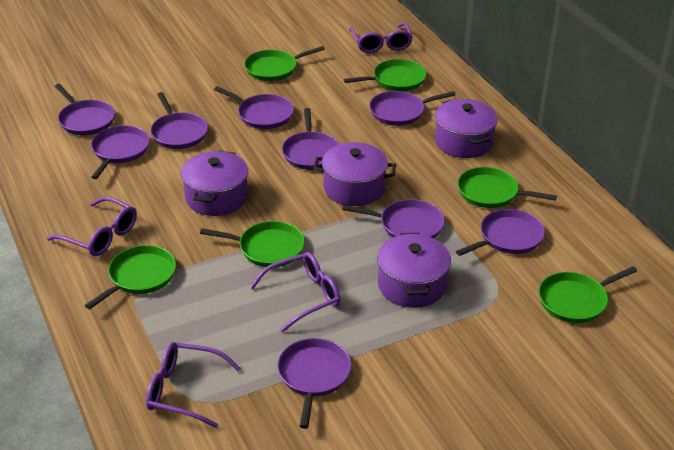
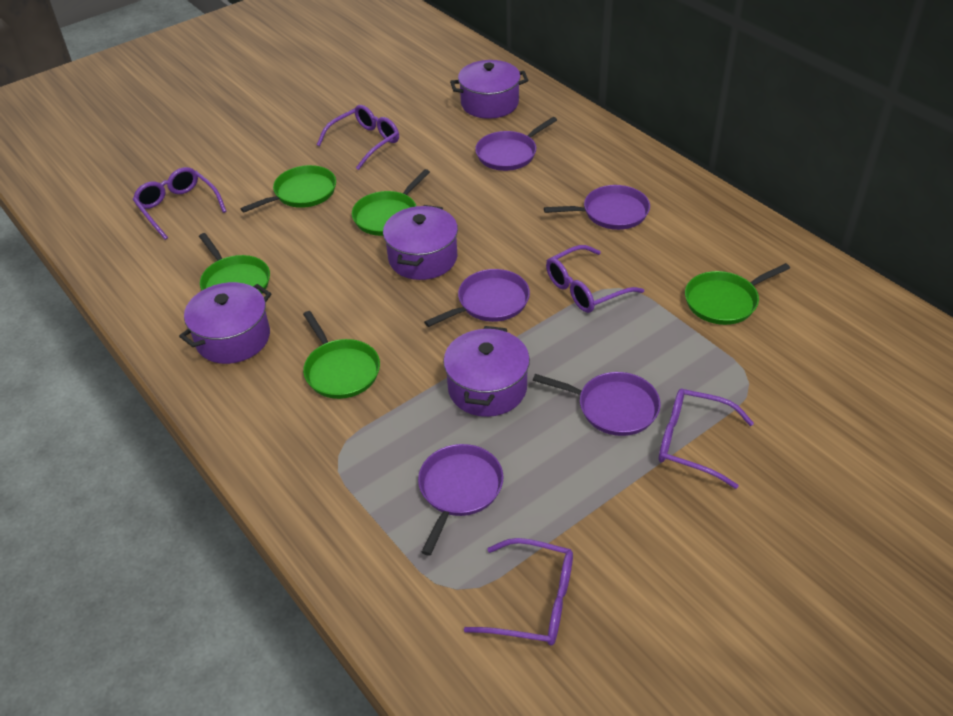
green pan: [85,245,176,309] [200,221,305,267] [244,46,325,81] [344,59,427,91] [457,167,557,208] [539,266,637,323] = 6 -> [199,233,270,294] [240,165,336,213] [303,311,380,399] [352,169,430,236] [685,263,790,325] = 5
purple glasses: [47,197,137,256] [146,342,241,428] [250,252,340,332] [349,22,413,53] = 4 -> [133,167,227,240] [317,105,399,170] [464,538,573,646] [546,245,644,313] [659,388,754,489] = 5
purple pan: [55,84,115,135] [91,125,150,179] [150,92,208,149] [214,86,294,129] [277,338,351,429] [282,108,339,170] [342,199,445,238] [369,91,456,126] [456,209,545,256] = 9 -> [418,444,504,556] [424,269,530,327] [475,117,557,171] [533,372,661,436] [544,185,650,230] = 5

